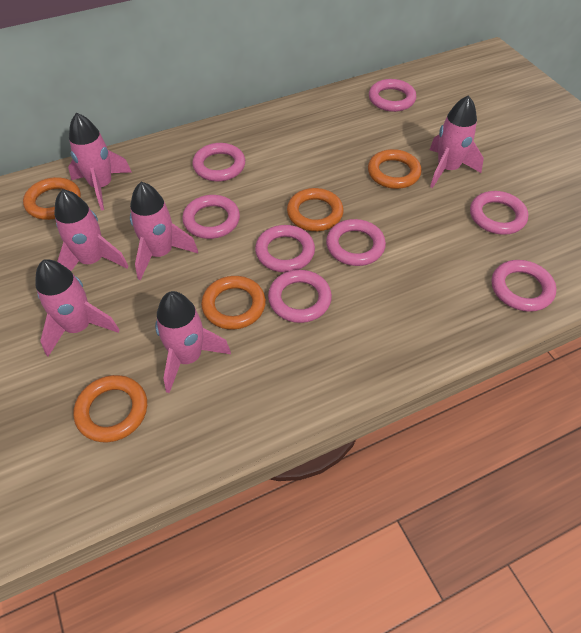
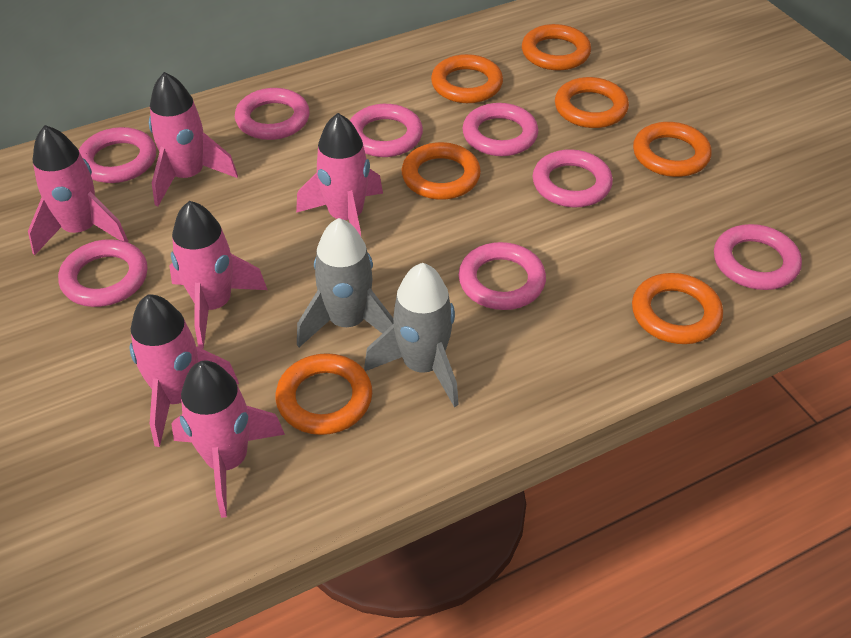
grey rocket: none = 0 -> [297,218,393,347] [364,263,459,407] = 2
orange ring: [23,177,81,220] [73,375,147,442] [201,276,266,330] [287,188,344,231] [368,149,422,189] = 5 -> [275,353,372,435] [402,142,481,200] [431,54,503,103] [522,24,591,70] [555,77,629,128] [632,273,723,344] [633,122,712,177] = 7

